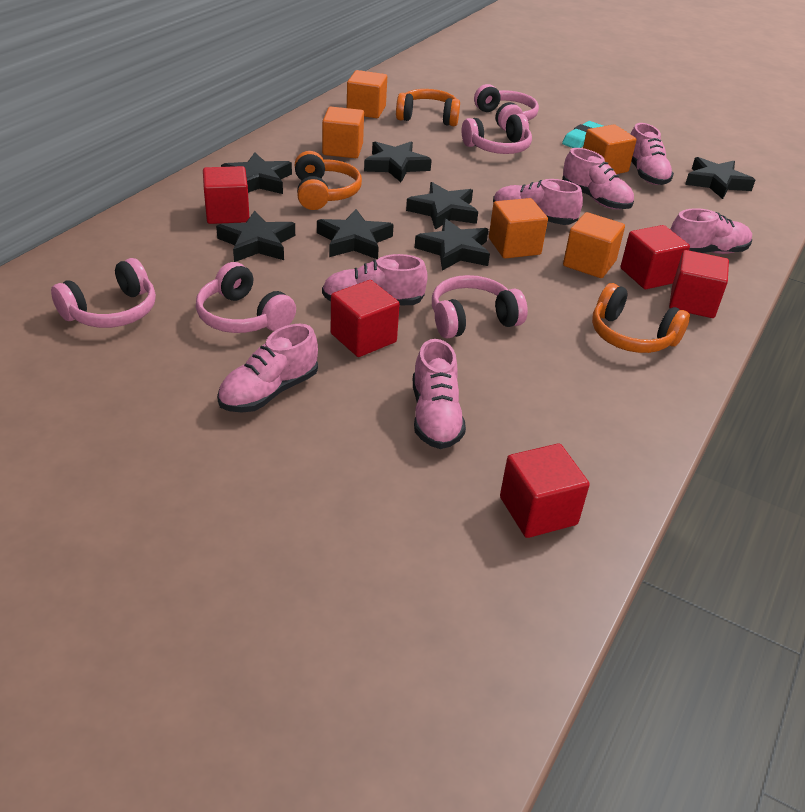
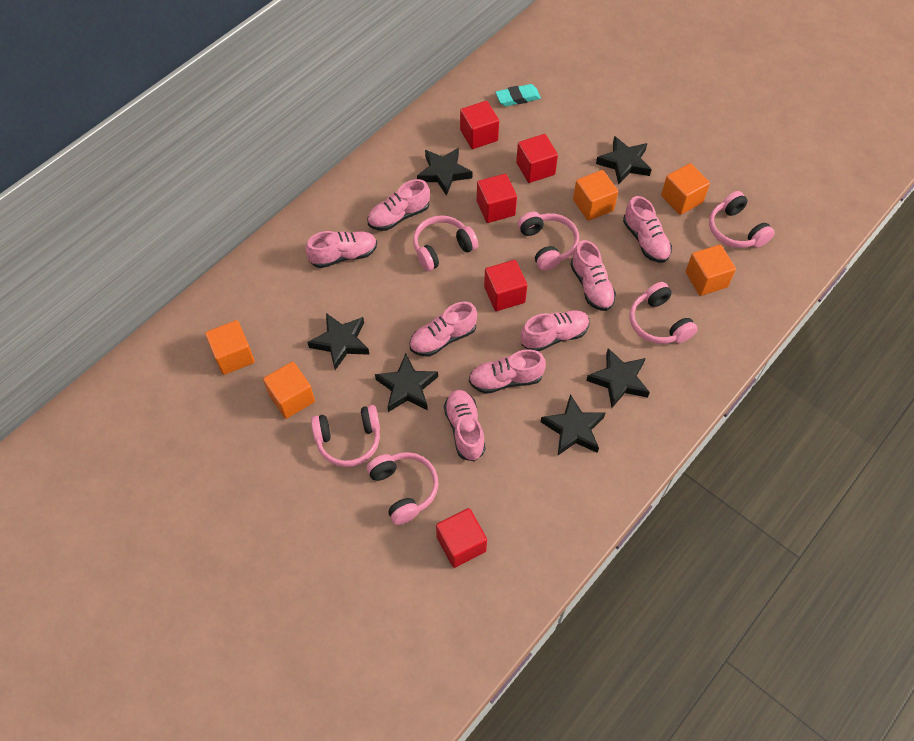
black star: [216,210,295,262] [221,152,292,194] [317,209,394,259] [364,141,432,182] [406,182,478,230] [415,218,490,271] [685,157,755,199] = 7 -> [307,313,370,370] [375,354,438,412] [417,148,472,196] [541,394,605,455] [586,348,650,408] [596,136,652,185] = 6
orange headphones: [295,151,362,210] [396,89,460,126] [592,283,690,353] = 3 -> none = 0
pink headphones: [51,258,156,328] [196,262,296,333] [432,275,528,338] [462,114,532,154] [474,84,539,131] = 5 -> [311,405,380,467] [367,452,438,525] [413,215,478,271] [518,212,579,271] [629,282,698,344] [709,191,775,248] = 6
pink shoe: [217,324,318,413] [322,254,428,305] [413,339,466,449] [493,179,583,225] [562,148,634,209] [631,123,674,185] [670,208,752,254] = 7 -> [306,231,377,268] [367,179,430,231] [409,302,477,357] [444,390,486,461] [469,349,546,394] [521,310,590,351] [570,240,616,311] [623,196,672,263] = 8

